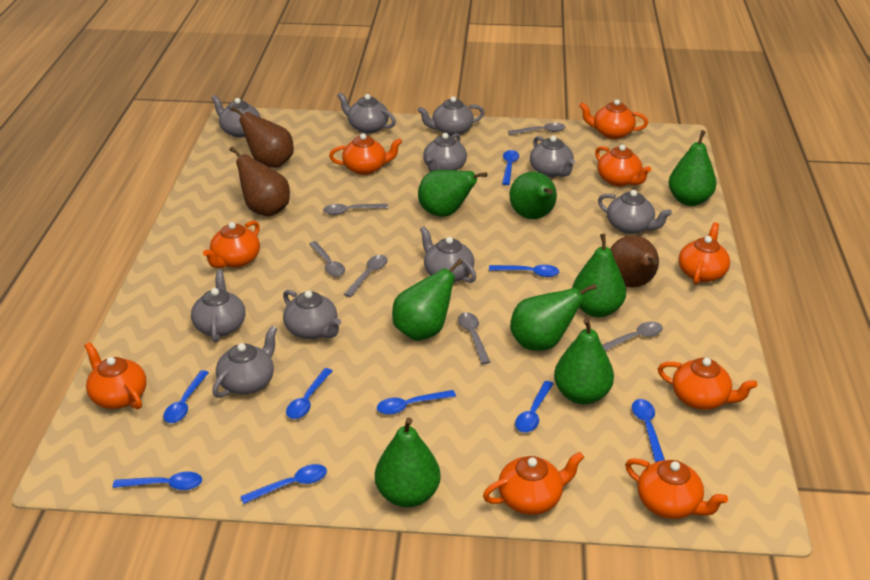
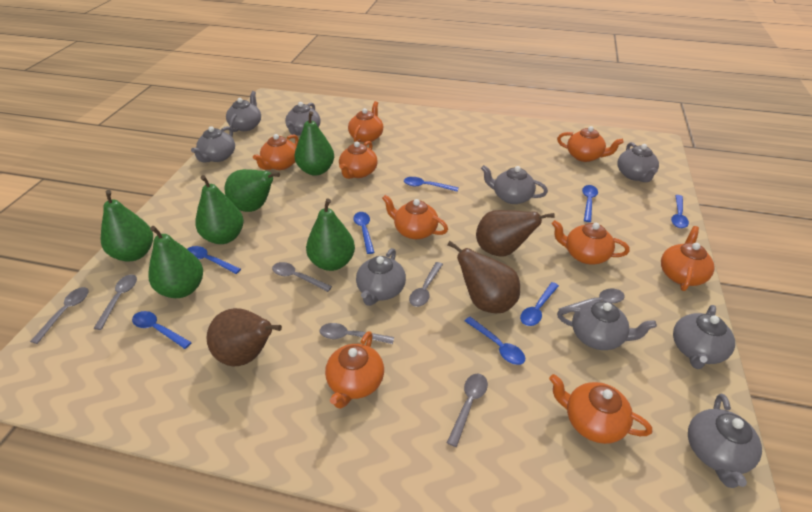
blue spoon: [113,471,202,490] [163,370,209,423] [240,464,327,504] [286,368,332,419] [377,390,456,415] [489,265,559,277] [502,150,519,185] [515,381,553,433] [632,399,665,462] = 9 -> [132,311,192,349] [187,246,241,274] [353,212,375,254] [404,177,459,192] [465,317,525,365] [520,282,559,326] [582,185,598,222] [671,195,689,228] = 8
green pear: [375,417,441,507] [392,259,463,341] [418,170,487,217] [510,172,557,219] [510,284,597,351] [554,318,614,405] [572,234,626,317] [669,130,716,206] = 8 -> [101,190,153,261] [148,226,203,298] [195,175,244,244] [224,169,280,212] [295,111,334,176] [306,198,355,271] = 6
grey spoon: [309,241,345,277] [323,204,388,215] [344,255,388,297] [458,312,490,364] [508,123,565,135] [602,322,663,351] = 6 -> [30,287,89,344] [93,274,137,330] [272,262,332,292] [320,323,394,344] [409,262,443,307] [447,373,488,447] [559,289,625,315] = 7
grey teapot: [191,270,246,342] [211,95,261,138] [212,326,277,398] [283,290,341,339] [337,92,396,133] [418,96,485,136] [420,226,476,283] [423,133,467,172] [530,136,575,177] [598,190,672,234] = 10 -> [191,126,235,162] [226,91,261,132] [285,102,321,136] [356,248,406,306] [481,165,548,204] [557,301,657,350] [617,142,659,182] [673,305,735,369] [688,394,762,488] = 9

